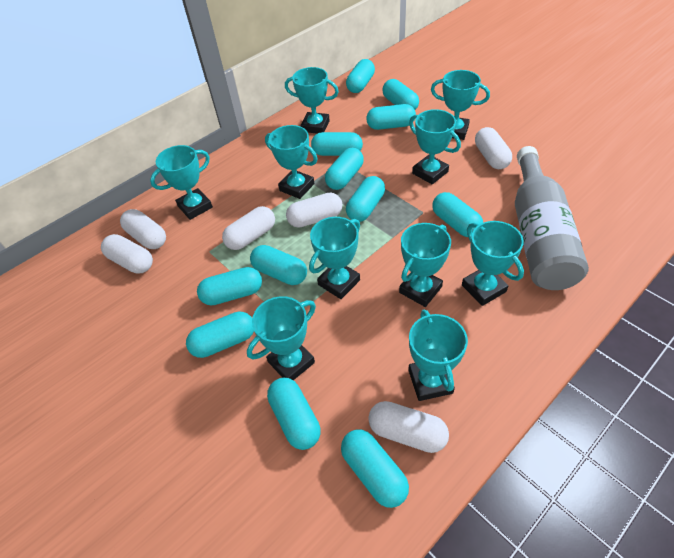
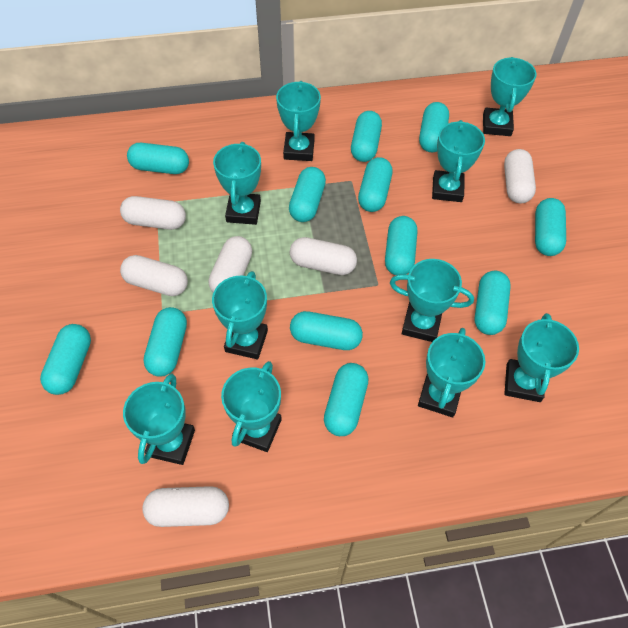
grey bottle: [515,146,589,290] = 1 -> none = 0

